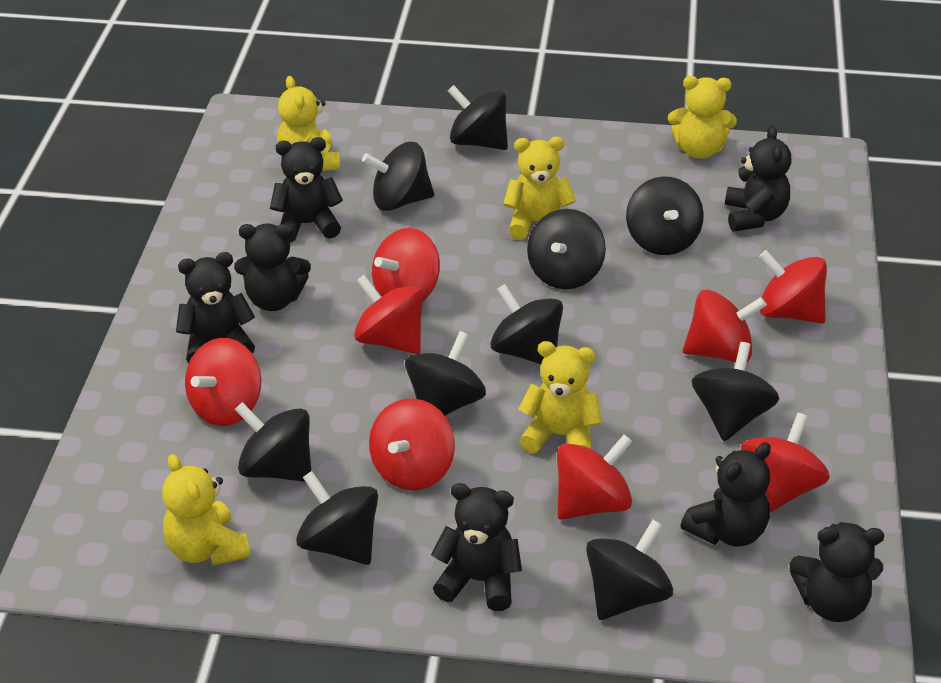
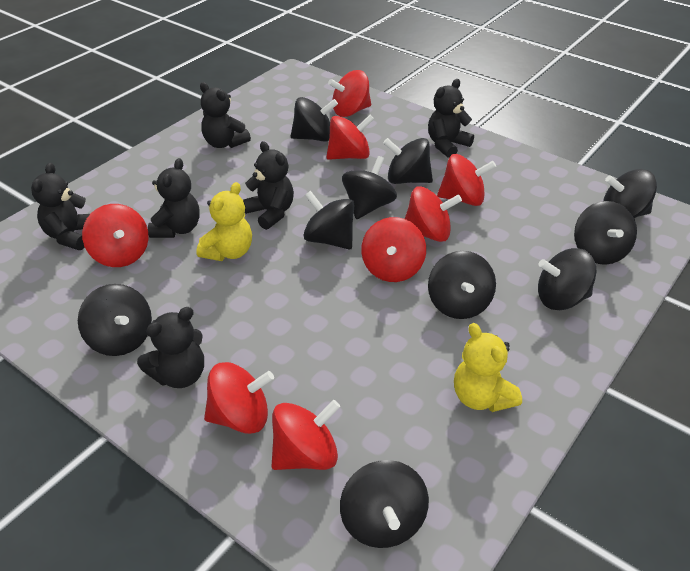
black teddy bear: [176,252,255,364] [234,223,311,311] [270,137,343,243] [431,483,522,611] [681,442,771,547] [725,126,791,231] [790,522,884,622] = 7 -> [31,163,90,250] [137,307,204,388] [148,158,200,238] [200,82,251,148] [243,141,294,230] [428,79,474,158] = 6
yellow teddy bear: [162,454,250,566] [277,76,340,171] [503,137,576,240] [518,341,602,453] [668,76,737,159] = 5 -> [197,182,252,261] [454,323,522,412] = 2

